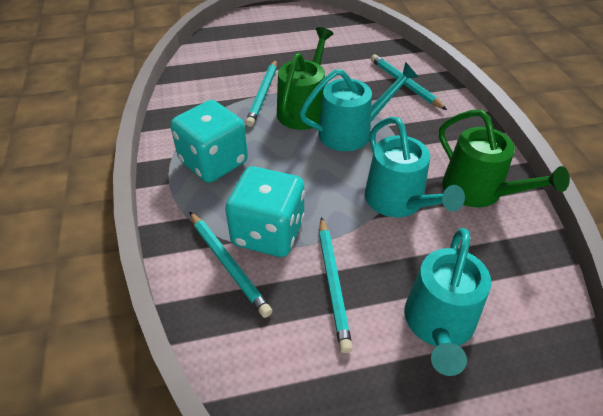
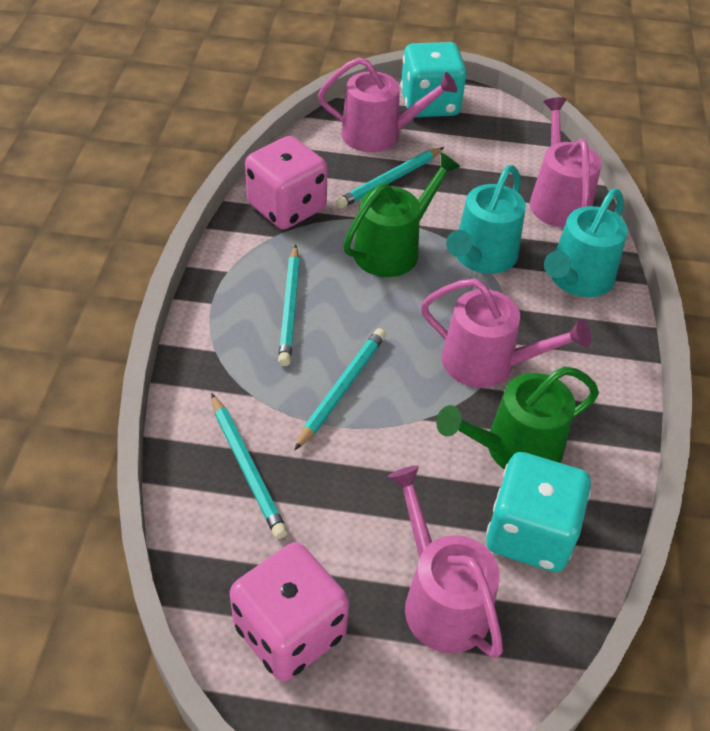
pink dice: none = 0 -> [230,542,349,681] [245,136,328,230] = 2
pink watering can: none = 0 -> [318,57,457,152] [388,465,503,659] [421,278,591,388] [530,97,602,228] = 4
turquoise watering can: [300,62,418,151] [365,117,465,218] [404,228,491,376] = 3 -> [446,165,526,274] [544,189,628,297] = 2

